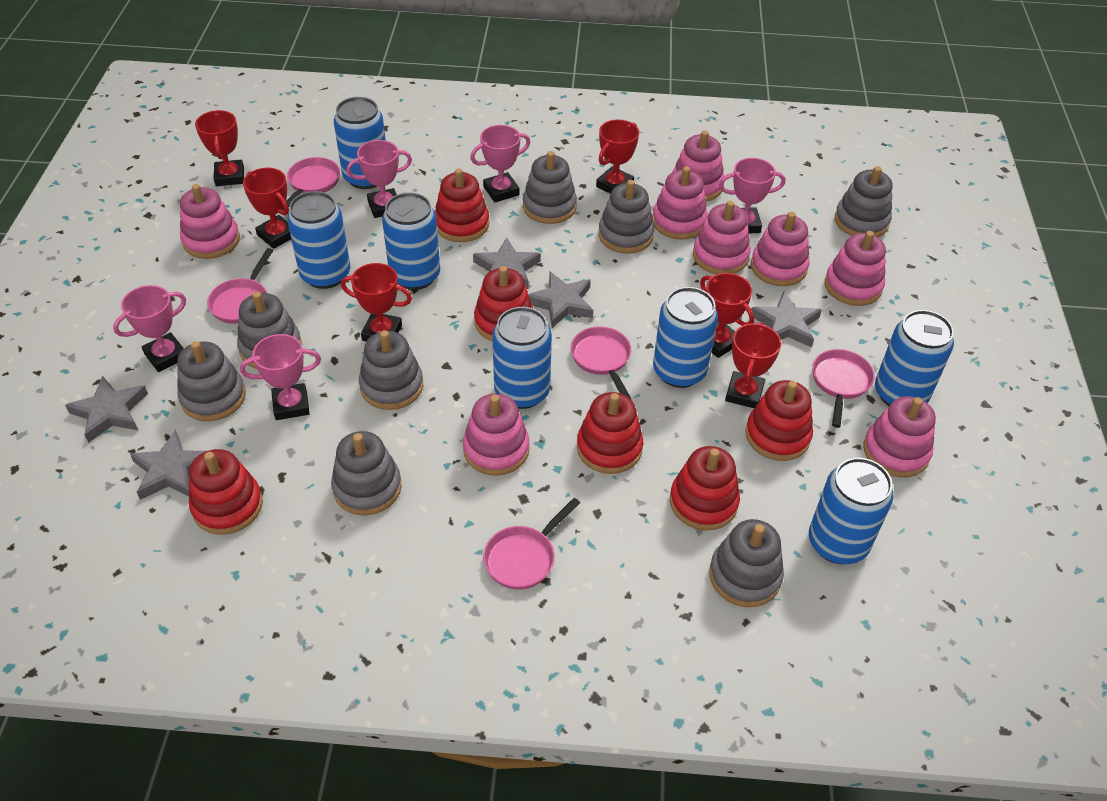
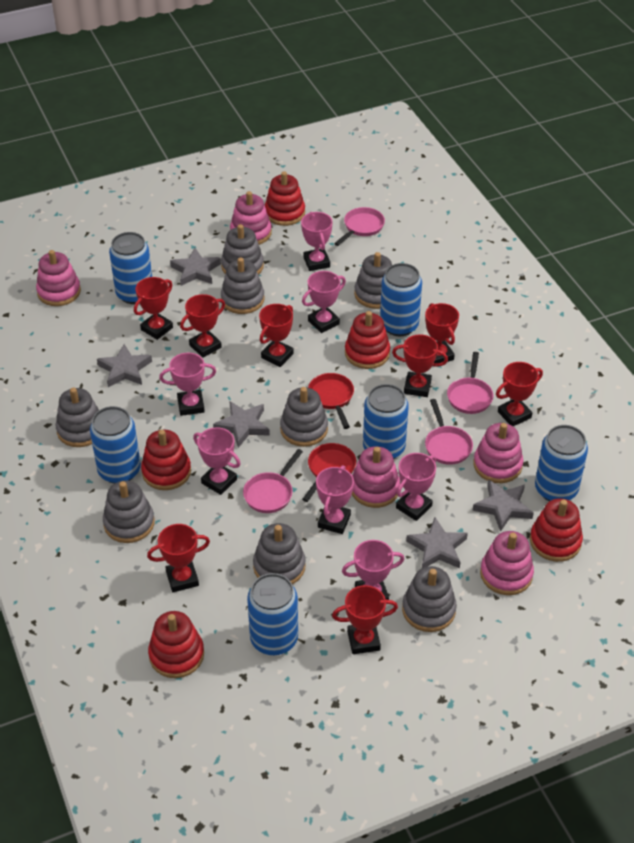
blue can: [287,191,350,289] [334,97,386,189] [382,192,440,290] [492,307,552,409] [653,287,718,388] [809,458,893,564] [875,310,954,406] = 7 -> [90,406,141,484] [109,232,152,304] [247,573,298,655] [363,384,409,459] [380,263,422,336] [535,425,588,501] = 6
pink pan: [207,248,273,324] [282,157,340,211] [483,498,580,590] [571,326,632,400] [812,349,874,428] = 5 -> [243,449,303,513] [334,207,385,246] [425,399,473,465] [447,352,493,414] = 4
pink stacking toy: [180,184,240,259] [463,394,530,476] [652,166,708,240] [673,130,724,201] [693,201,751,274] [751,212,810,286] [825,231,886,306] [863,396,936,478] = 8 -> [36,250,81,306] [230,191,272,245] [352,446,400,508] [473,423,524,483] [480,531,534,595] = 5
pink trophy: [113,285,186,372] [240,334,321,420] [346,140,412,218] [470,125,530,202] [719,158,785,234] = 5 -> [159,353,216,416] [193,427,241,495] [301,212,333,271] [302,271,346,333] [316,465,354,534] [342,540,404,600] [396,453,436,521] = 7
red pan: none = 0 -> [302,443,356,502] [308,373,354,429] = 2
red stacking toy: [189,449,263,535] [435,168,489,242] [474,266,533,341] [577,392,643,474] [670,446,740,530] [745,380,813,461] = 6 -> [141,430,191,490] [148,611,204,678] [265,171,305,226] [345,311,390,369] [530,498,583,562] = 5
red trophy: [195,110,244,186] [243,168,291,249] [341,263,412,341] [596,120,639,194] [700,273,754,358] [725,322,781,409] = 6 -> [134,277,173,340] [147,524,210,592] [180,294,225,358] [259,304,294,367] [332,585,398,654] [392,334,448,397] [425,303,459,363] [496,362,543,426] = 8

